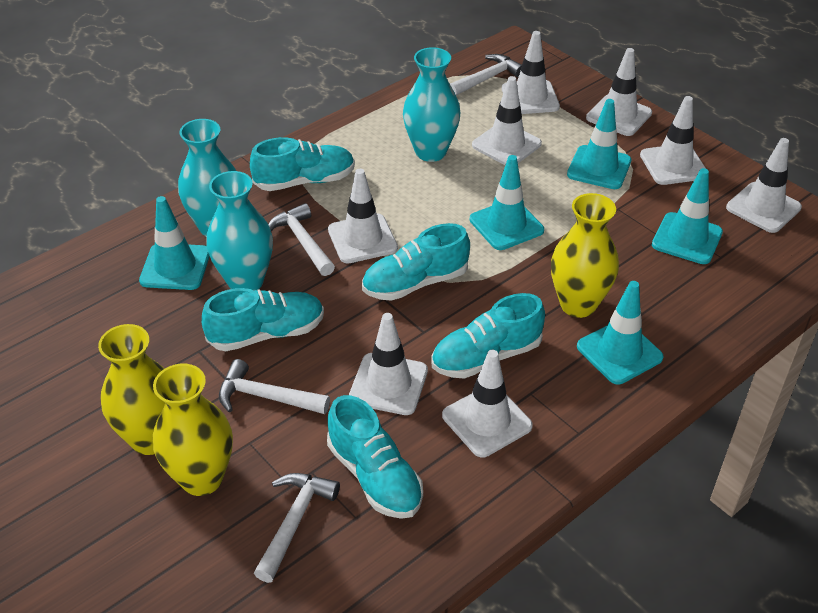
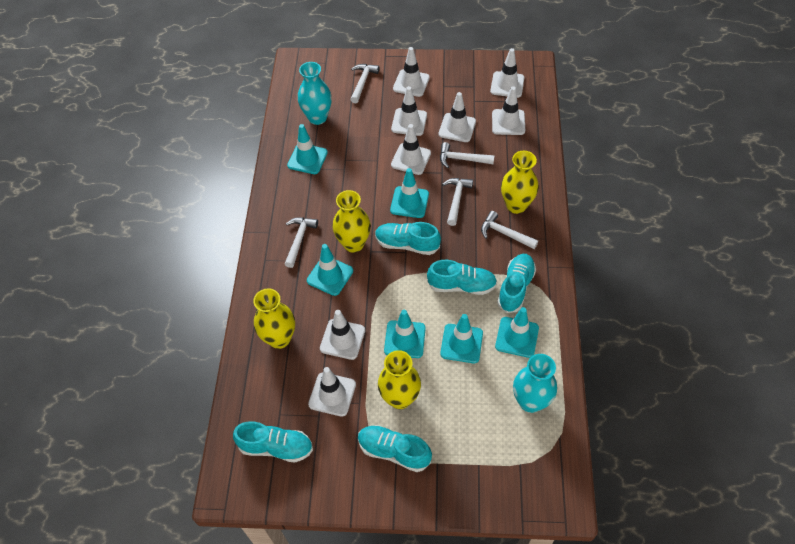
turquoise traffic cone: [139,196,210,290] [470,155,544,250] [567,99,631,189] [577,281,664,384] [652,168,723,264] = 5 -> [287,124,328,174] [307,244,353,296] [384,310,426,358] [390,168,429,218] [440,314,483,363] [495,307,539,358] = 6
turquoise vase: [178,119,236,237] [206,171,273,290] [403,47,460,162] = 3 -> [298,62,332,125] [513,354,557,413] = 2
white hammer: [219,359,330,414] [254,473,340,583] [268,203,335,276] [450,54,522,95] = 4 -> [284,218,318,268] [350,64,380,103] [440,142,495,168] [442,178,473,226] [481,211,538,249] = 5
yellow vase: [98,324,165,455] [153,364,233,496] [551,193,619,318] = 3 -> [253,288,295,349] [333,190,371,253] [378,350,421,409] [501,151,538,214] = 4

